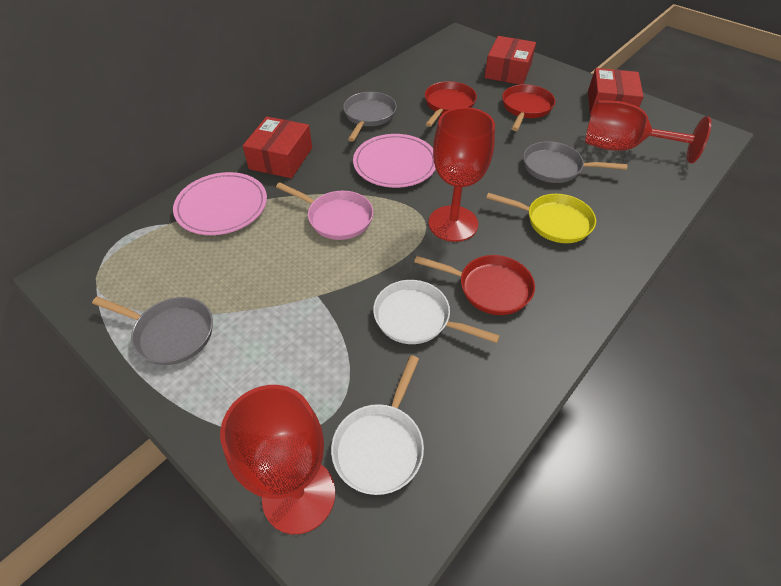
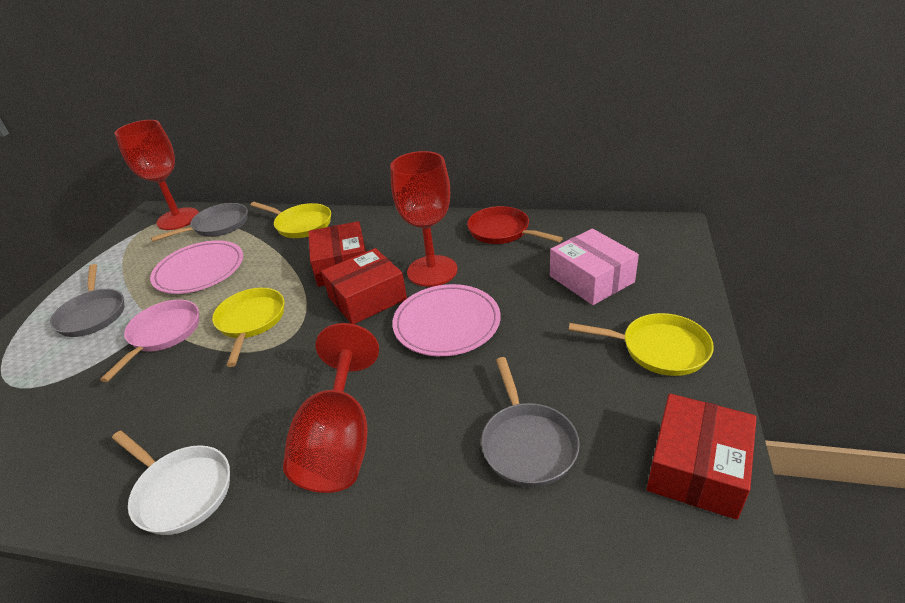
pink box: none = 0 -> [550,229,639,305] = 1
red pan: [414,255,535,315] [425,81,477,127] [502,84,555,131] = 3 -> [467,206,563,244] = 1
white pan: [331,355,424,495] [373,280,500,344] = 2 -> [112,431,230,535] = 1
yellow pan: [486,193,596,243] = 1 -> [212,288,284,367] [251,202,331,238] [569,313,714,376] = 3

